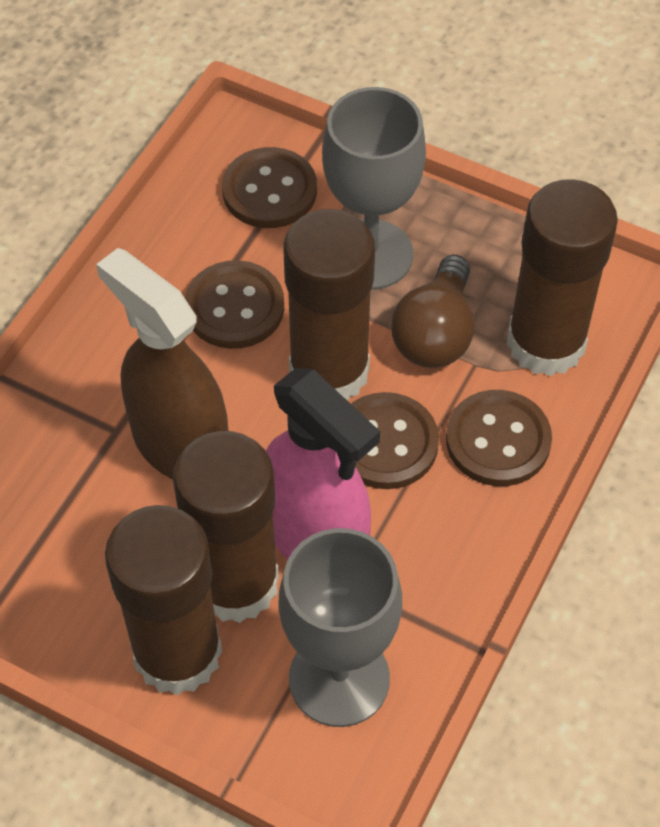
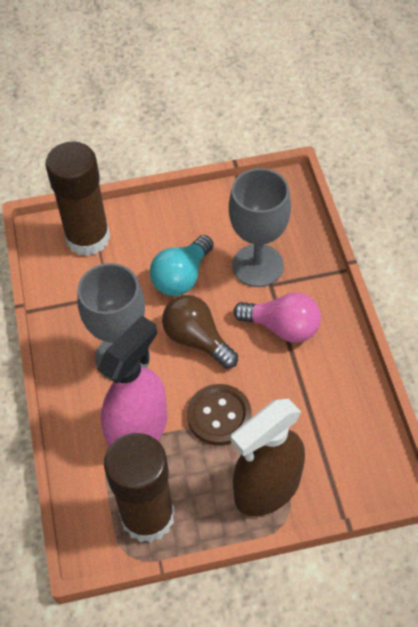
brown button: [185,260,284,349] [222,147,317,228] [351,392,439,489] [446,390,552,486] = 4 -> [187,384,252,445] = 1
brown glue stick: [105,505,222,695] [173,431,279,623] [283,209,375,401] [507,179,618,376] = 4 -> [45,142,110,256] [104,433,175,543] = 2
pink light bulb: none = 0 -> [234,292,321,343] = 1
turquoise light bulb: none = 0 -> [150,235,214,296] = 1

